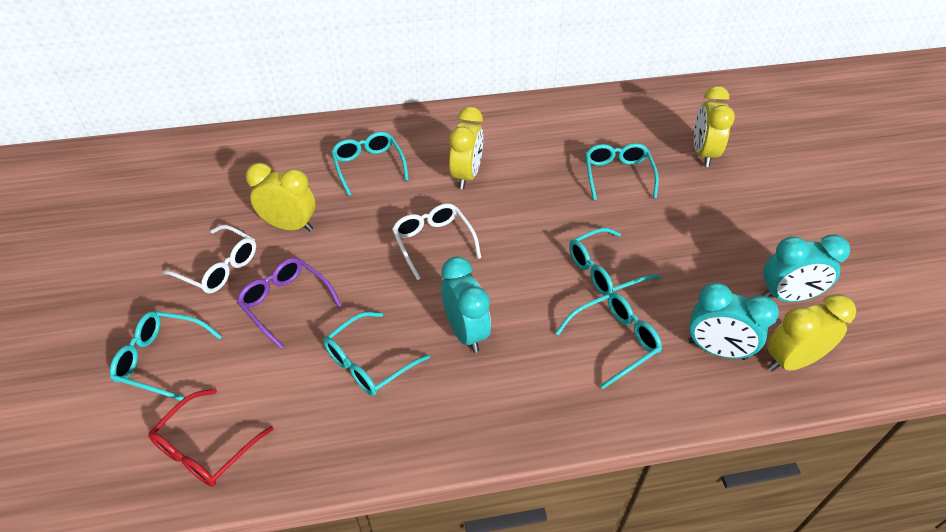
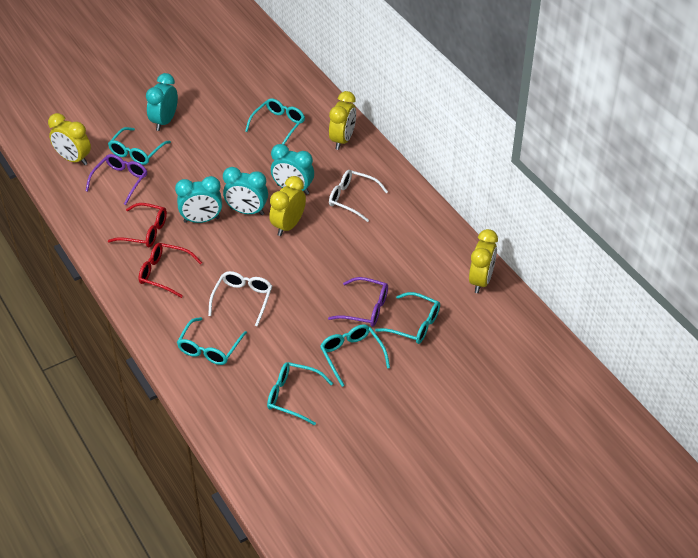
purple glasses: [237,258,342,349] = 1 -> [86,154,147,205] [328,277,388,327] = 2
red glasses: [148,389,274,487] = 1 -> [108,203,167,247] [138,243,202,298] = 2
turquoise clock: [441,257,491,353] [688,282,779,360] [762,234,850,302] = 3 -> [146,73,178,131] [175,176,222,223] [223,167,268,215] [271,144,314,195] = 4

